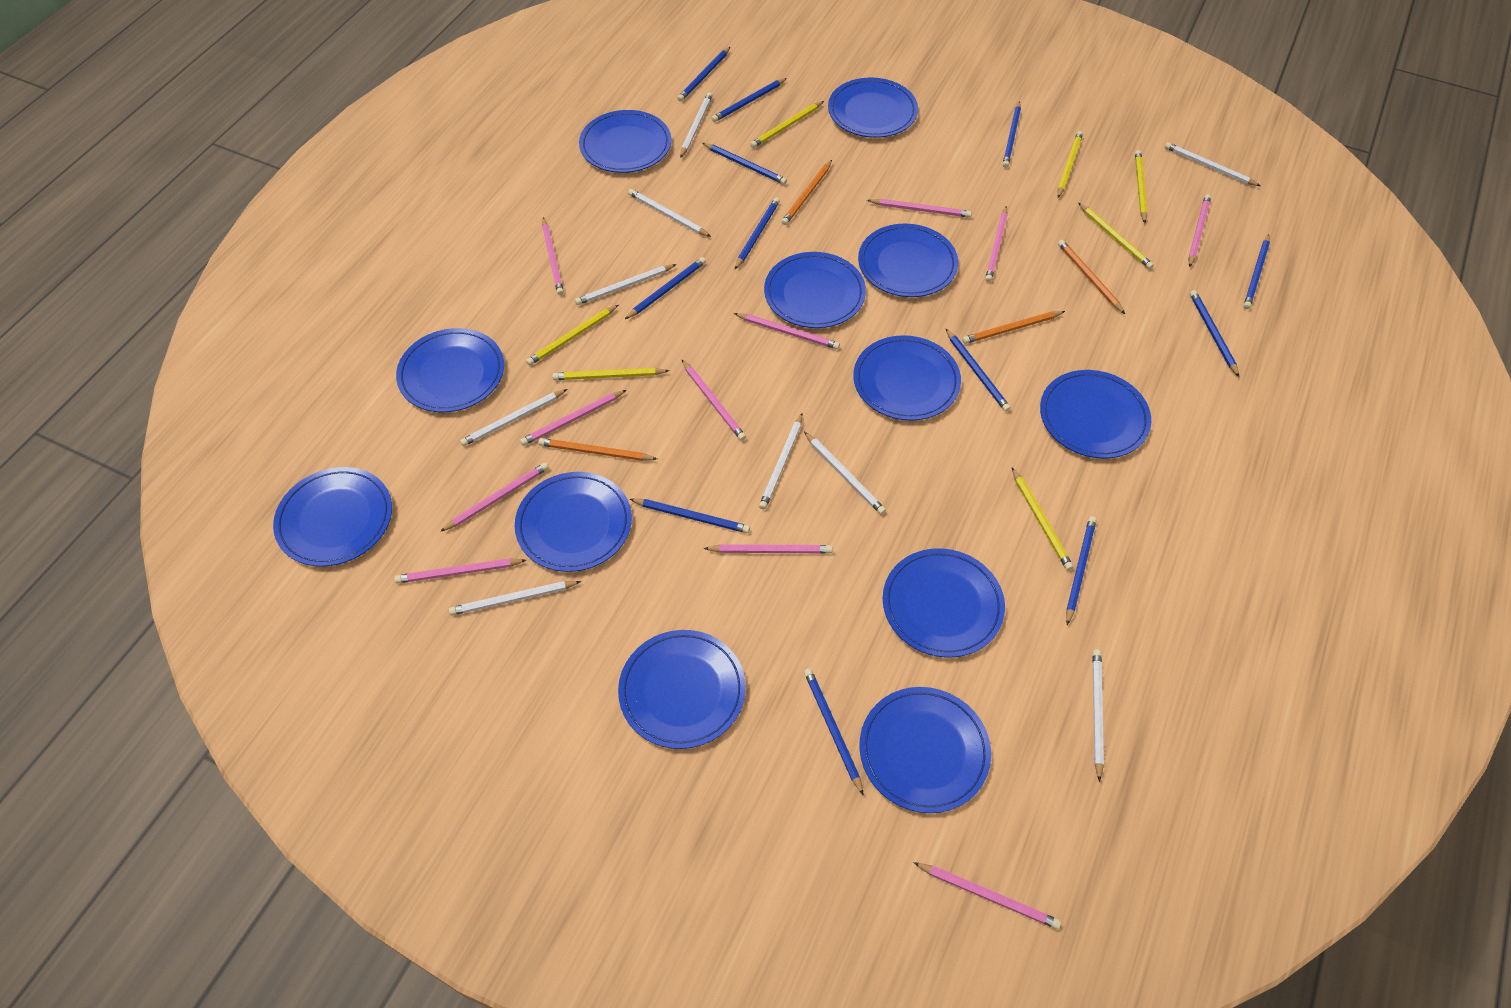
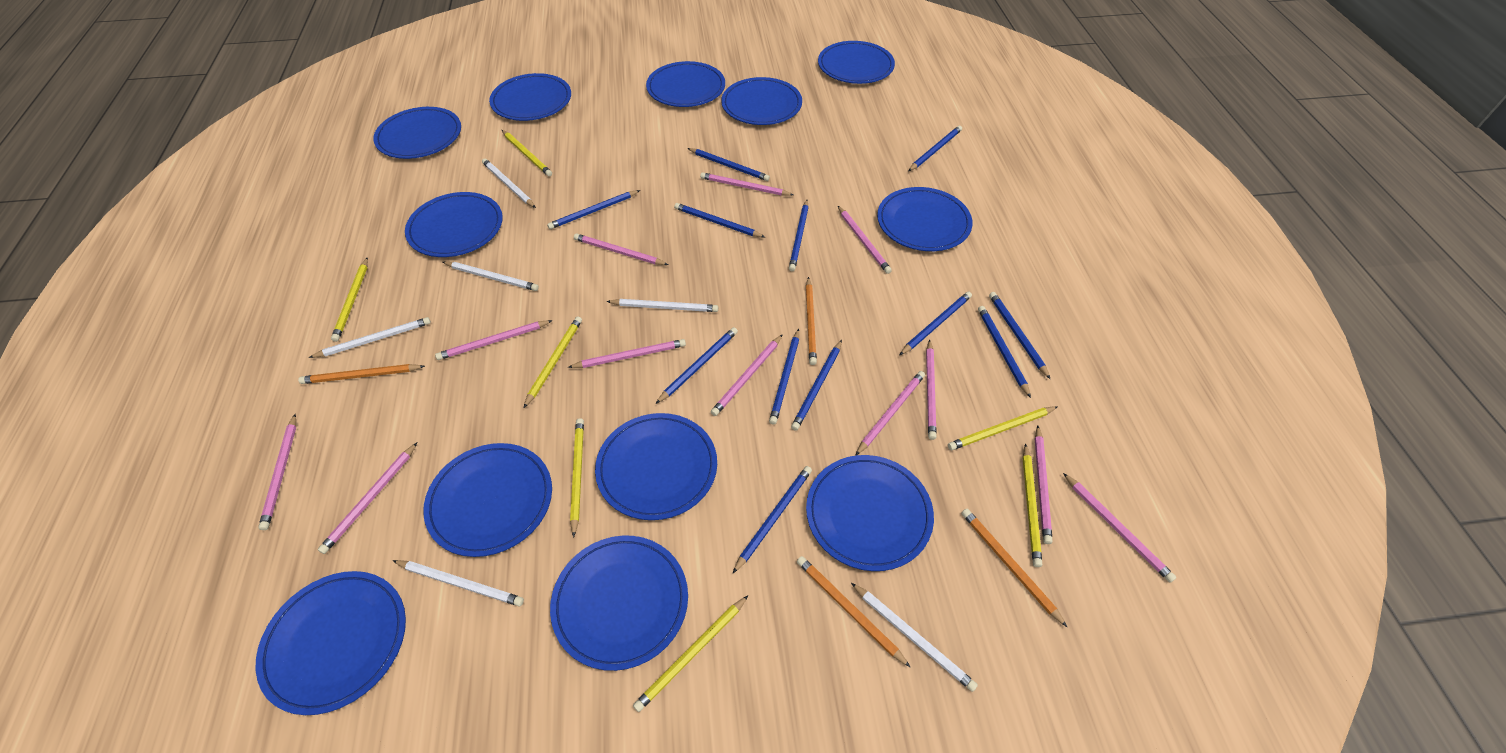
pink pencil: [395,558,526,584] [440,463,549,532] [520,390,626,446] [542,217,564,295] [682,360,746,441] [703,544,833,553] [734,313,840,349] [867,199,972,218] [913,862,1061,929] [985,206,1008,282] [1188,194,1211,267] = 11 -> [259,414,296,530] [318,443,417,554] [435,320,553,360] [568,339,686,368] [574,234,668,265] [700,172,794,196] [711,334,783,416] [838,206,892,274] [855,371,925,456] [926,339,937,440] [1035,426,1052,544] [1063,473,1176,583] = 12
white pencil: [449,581,581,615] [460,389,567,446] [575,264,677,305] [628,189,711,237] [680,92,713,158] [759,413,803,510] [804,432,886,515] [1092,649,1104,782] [1165,142,1260,186] = 9 -> [308,317,431,358] [393,560,524,607] [443,261,539,291] [482,159,536,208] [606,299,718,312] [851,583,978,692] = 6

